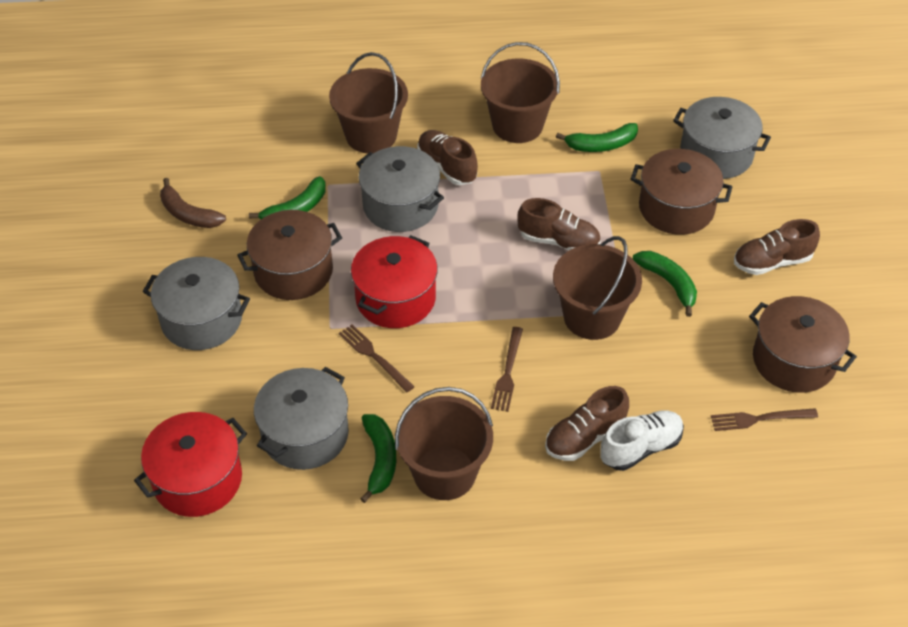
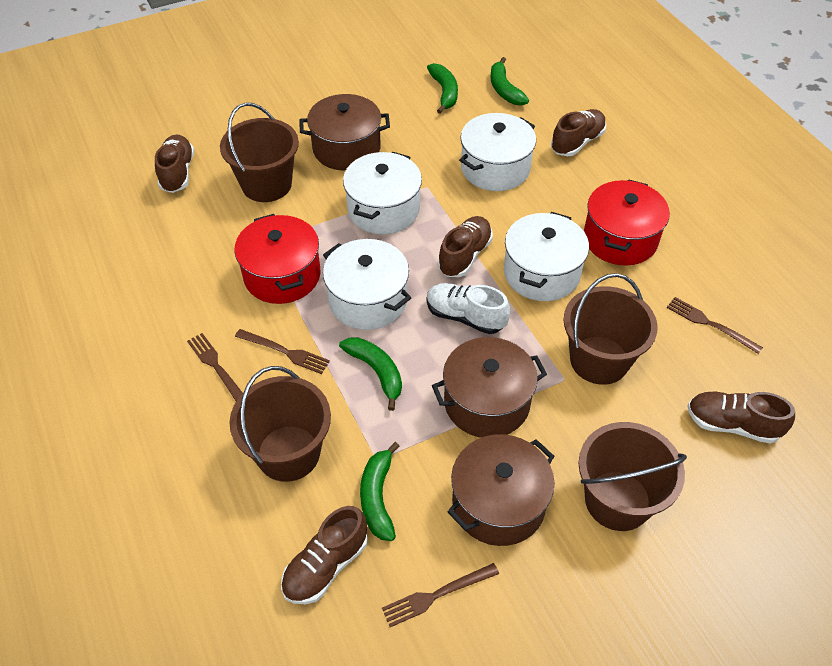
brown banana: [160,178,226,228] = 1 -> none = 0
brown fork: [339,325,415,393] [491,327,523,412] [711,408,818,431] = 3 -> [187,333,243,401] [235,329,330,374] [382,563,499,627] [667,297,763,354] = 4
brown shoe: [417,130,478,185] [517,198,601,250] [545,386,629,461] [734,219,820,275] = 4 -> [155,135,194,193] [281,506,367,604] [438,216,493,277] [551,109,606,156] [688,392,795,444] = 5
grey pot: [143,257,250,350] [254,367,349,470] [356,146,444,232] [673,97,771,179] = 4 -> none = 0
white pot: none = 0 -> [323,239,411,330] [343,152,422,234] [459,113,536,191] [504,212,589,301] = 4

